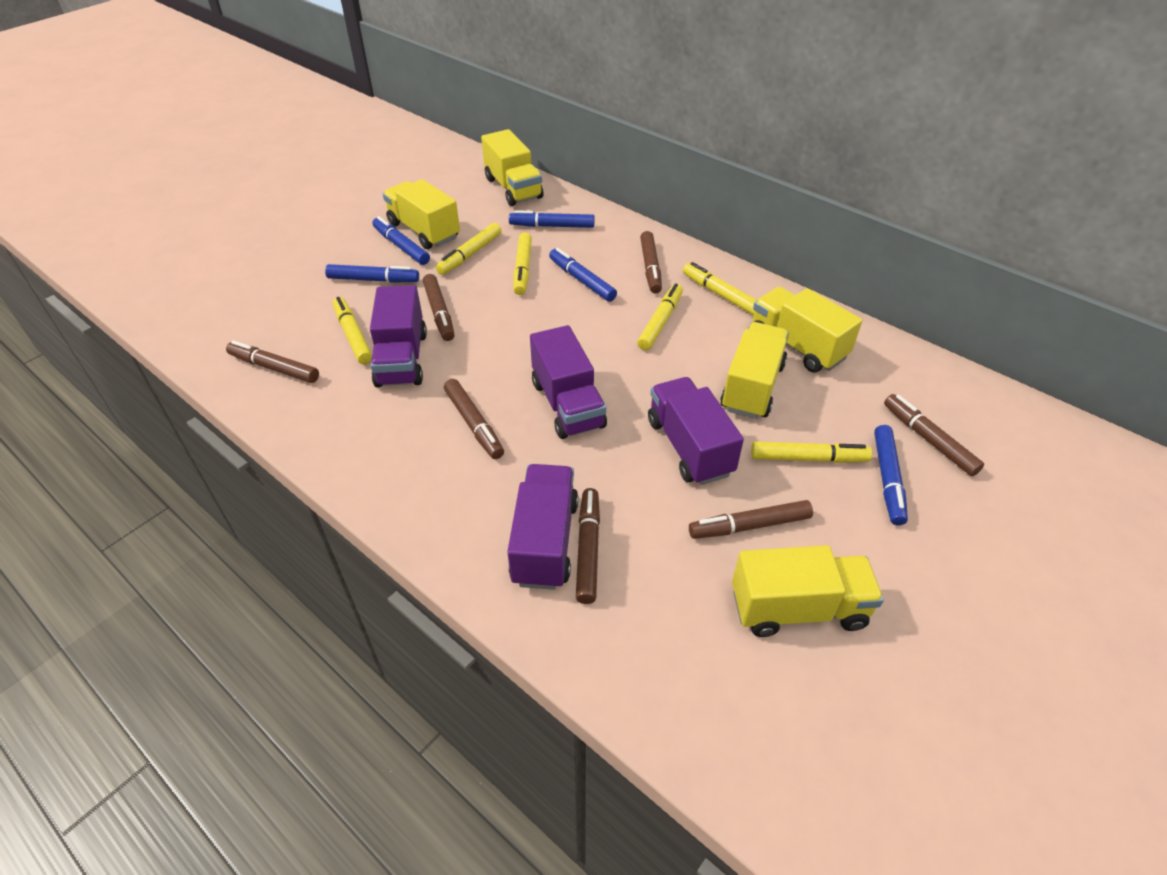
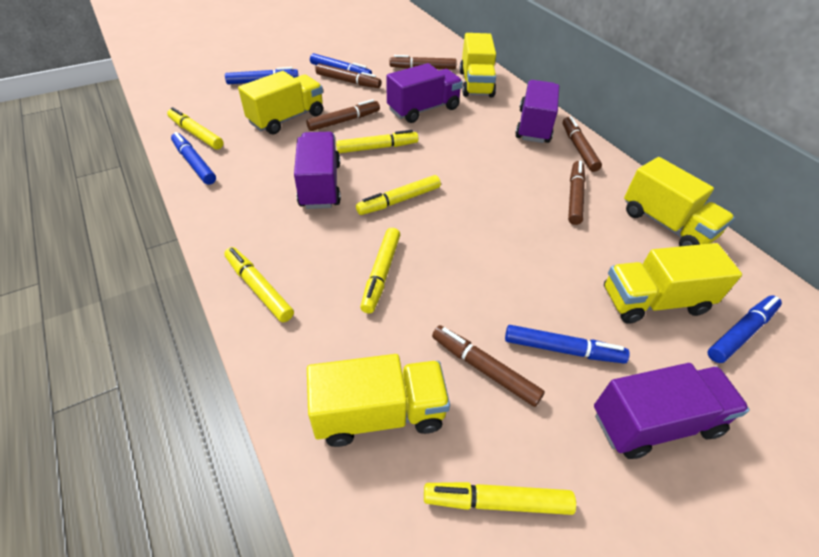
brown marker: [226,341,319,383] [423,274,455,341] [444,379,504,459] [576,488,600,604] [640,231,662,294] [689,500,813,539] [884,394,984,476] = 7 -> [306,99,380,131] [316,64,381,88] [390,55,457,69] [432,325,545,407] [562,116,602,172] [568,161,586,225] = 6

